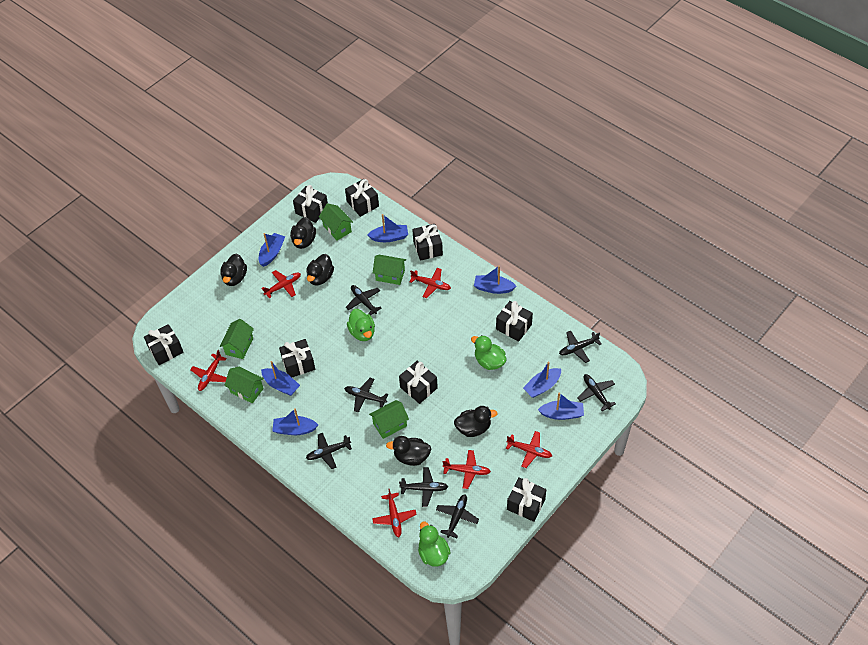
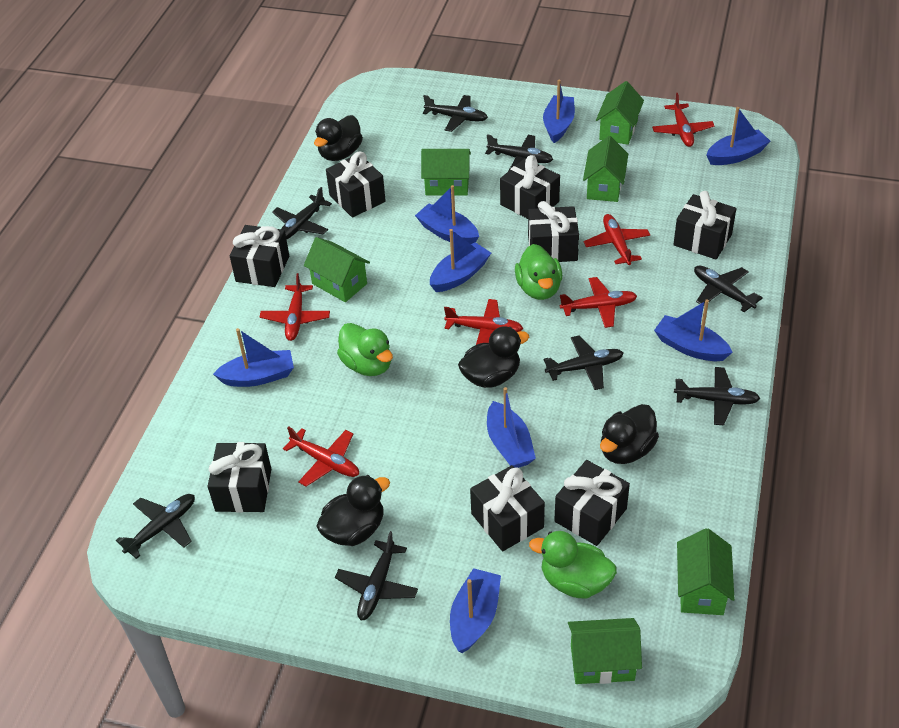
black duck: [220,254,247,286] [290,217,316,249] [307,254,334,285] [386,436,431,466] [454,406,498,437] = 5 -> [314,115,363,161] [317,475,390,546] [458,326,529,388] [600,404,659,464] = 4
black plane: [306,433,352,469] [344,378,388,413] [346,285,382,316] [399,467,448,507] [436,494,479,538] [559,331,601,363] [577,374,616,411] = 7 -> [116,494,195,559] [272,187,332,240] [335,531,418,620] [423,95,488,132] [485,134,553,171] [544,336,624,390] [674,367,760,426] [694,266,763,312] = 8
blue boat: [259,233,285,267] [261,361,300,396] [272,408,318,435] [367,214,408,242] [474,266,517,294] [523,362,561,398] [538,392,584,420] = 7 -> [213,328,294,387] [415,185,479,244] [430,229,491,292] [450,568,501,653] [487,387,536,468] [543,80,575,143] [654,299,733,361] [707,107,770,165] = 8
green house: [219,319,254,359] [224,367,264,404] [319,203,353,241] [369,400,409,439] [373,255,406,285] = 5 -> [304,237,370,302] [421,149,471,196] [568,618,642,684] [583,136,628,202] [596,81,644,145] [677,528,735,615] = 6

